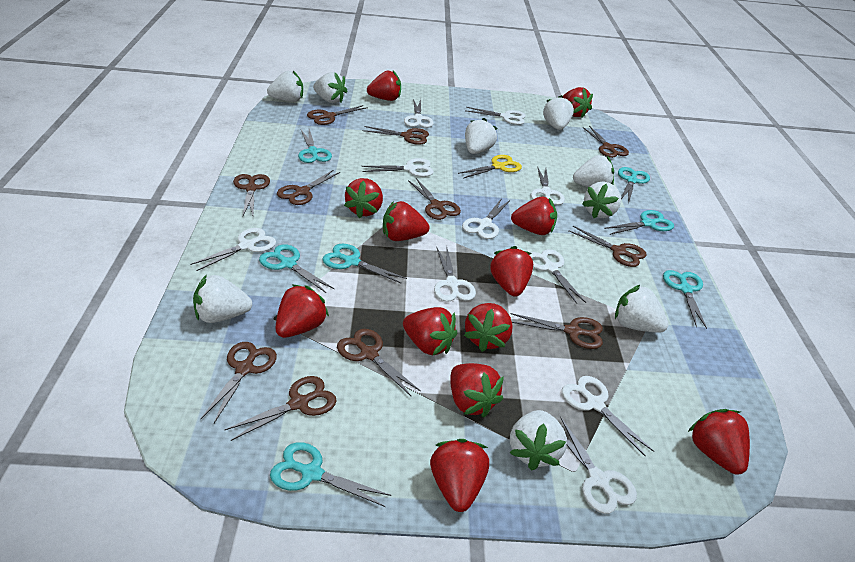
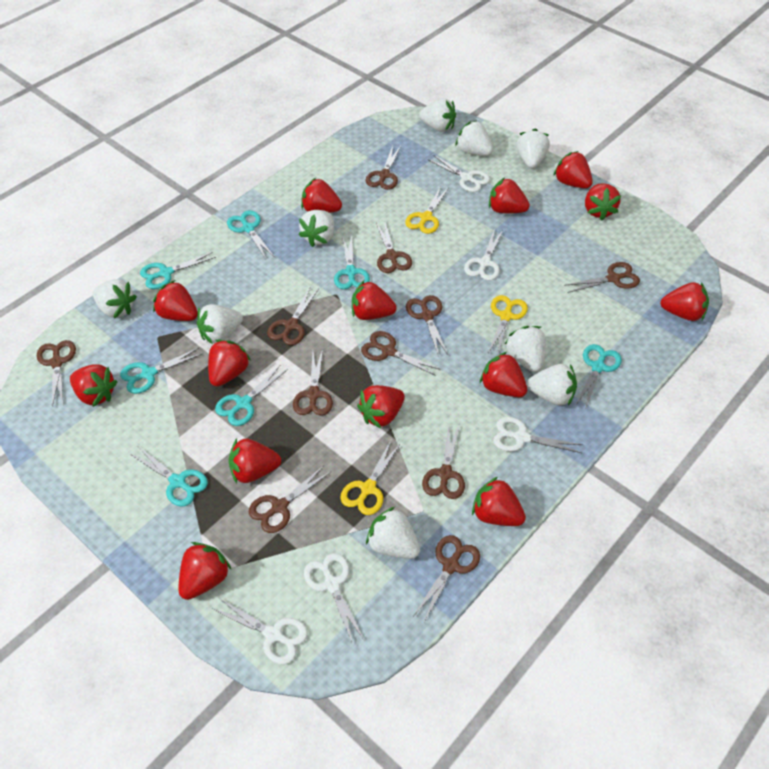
red strawberry: [275,285,329,338] [344,178,383,219] [367,71,401,101] [383,201,429,241] [403,307,457,355] [430,439,489,512] [450,363,504,417] [464,303,513,352] [490,246,533,297] [511,197,557,235] [563,87,593,118] [688,409,750,475] = 12 -> [70,364,118,407] [153,280,198,321] [178,542,232,600] [208,340,251,387] [229,438,281,483] [301,178,342,213] [352,281,397,320] [357,385,405,428] [472,477,526,526] [480,352,528,397] [489,177,530,213] [553,151,593,189] [585,183,621,221] [660,282,709,321] = 14
white scissors: [190,228,276,271] [361,158,434,177] [404,99,434,128] [434,246,476,302] [462,198,510,239] [466,107,526,125] [530,249,586,304] [531,167,565,205] [560,417,637,514] [562,376,654,457] = 10 -> [213,598,308,664] [304,553,365,644] [429,155,490,192] [464,228,503,281] [493,417,583,453] = 5
yellow scissors: [458,155,522,179] = 1 -> [340,441,401,515] [405,187,449,234] [488,295,528,354] = 3

